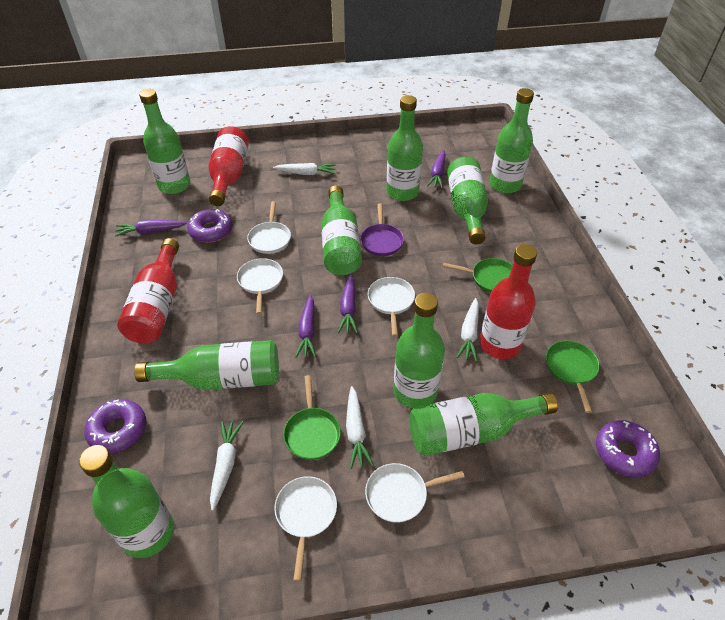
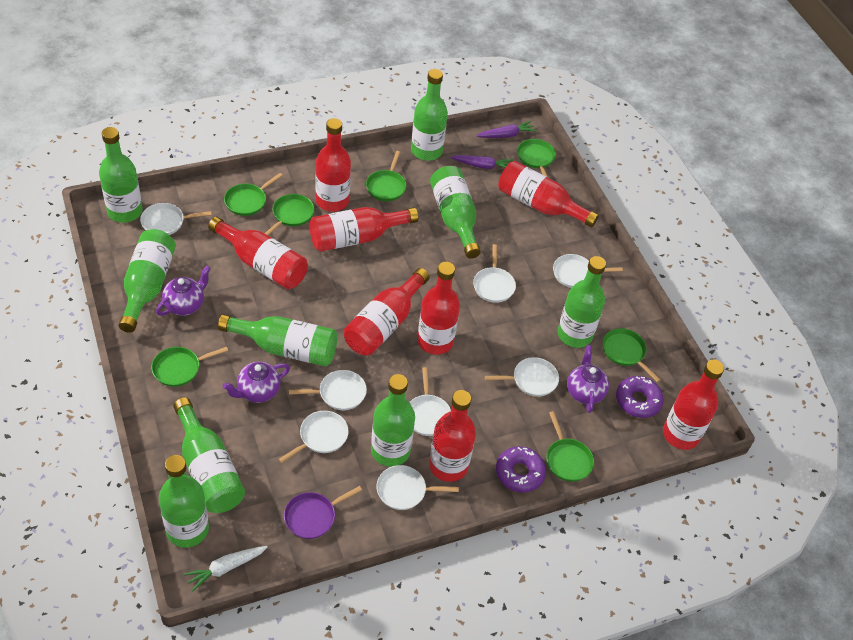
green pan: [283,375,341,460] [443,258,513,293] [546,340,600,413] = 3 -> [152,347,228,387] [224,173,283,216] [265,194,314,236] [366,151,406,201] [517,139,556,177] [547,411,594,482] [603,328,661,382] = 7
purple carrot: [115,220,187,237] [295,295,316,358] [338,274,358,333] [427,150,446,189] = 4 -> [450,155,514,169] [477,121,537,138] = 2
purple donut: [84,399,146,453] [187,209,232,243] [596,420,660,477] = 3 -> [496,446,546,493] [616,376,664,418] = 2
purple teapot: none = 0 -> [156,266,211,316] [222,362,290,403] [567,345,609,413] = 3
red bottle: [117,238,179,343] [208,126,249,206] [480,244,537,359] = 3 -> [208,217,308,289] [309,207,418,252] [315,118,351,212] [344,268,430,356] [417,262,460,355] [429,390,476,482] [498,161,599,228] [663,360,724,450] = 8
white carrot: [210,421,243,511] [273,163,336,175] [346,386,374,469] [456,298,479,362] = 4 -> [184,546,268,592] = 1
white pan: [237,258,283,314] [247,201,291,254] [274,476,337,581] [365,463,465,523] [368,277,415,336] = 5 -> [140,203,212,235] [279,411,349,463] [289,370,367,410] [376,465,459,510] [409,367,451,436] [473,244,516,303] [485,357,559,397] [553,254,623,288] = 8

